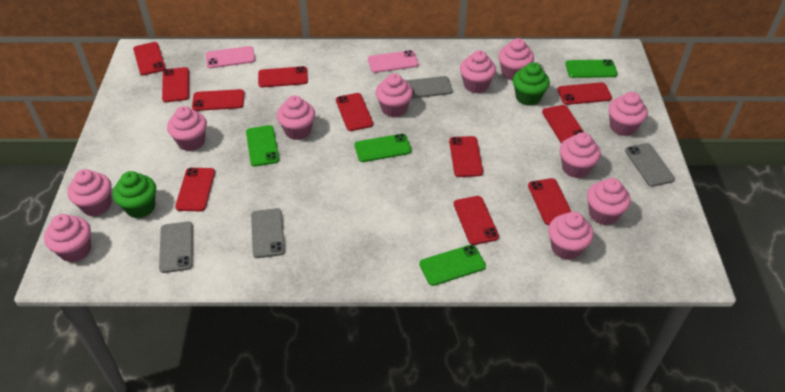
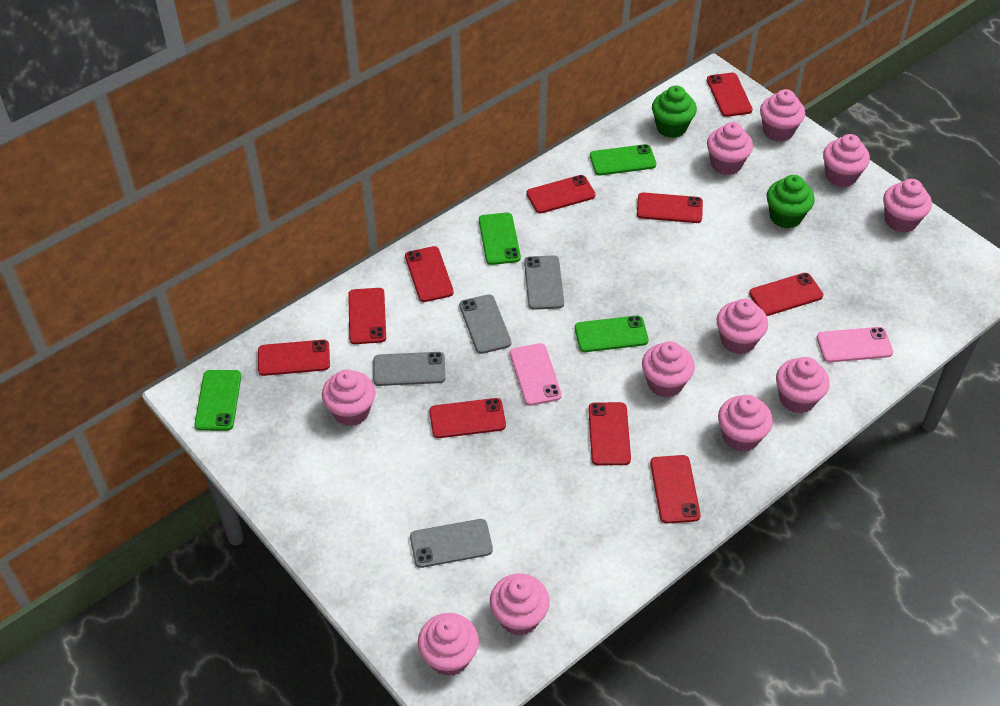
red phone: [133,42,166,75] [162,67,189,102] [175,168,215,211] [192,89,244,111] [258,66,308,87] [336,93,373,131] [449,136,483,177] [454,196,499,245] [528,178,571,225] [542,105,584,143] [557,82,612,105] = 11 -> [258,340,330,376] [348,288,386,344] [405,246,454,302] [429,398,506,438] [526,175,596,214] [588,402,631,465] [637,192,703,223] [650,455,701,523] [707,73,753,117] [749,273,823,316] = 10

